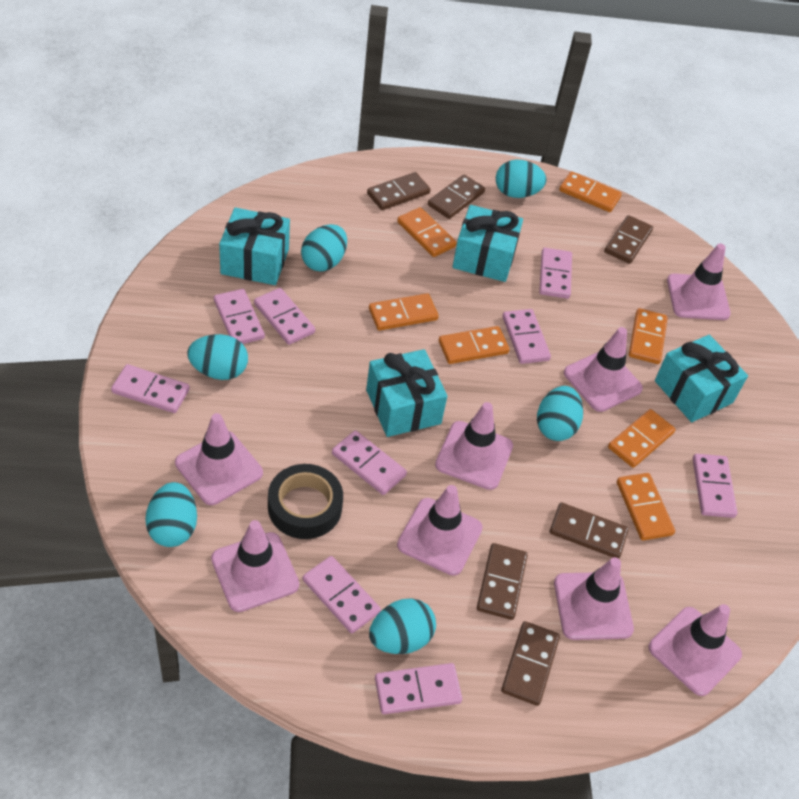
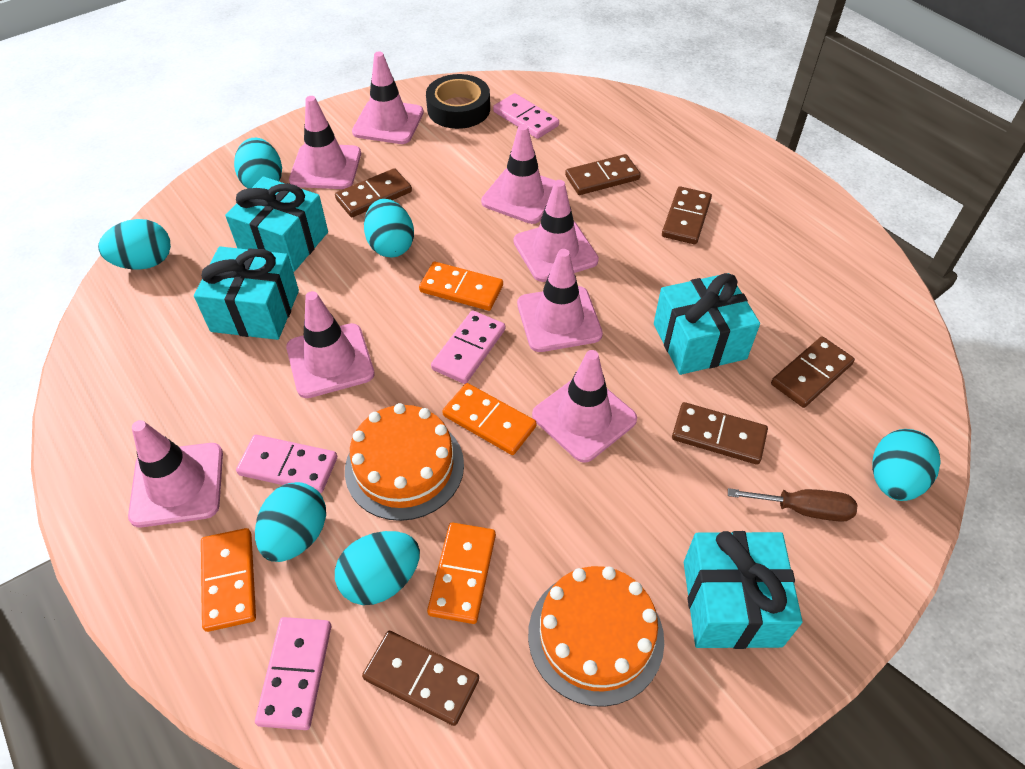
brown screwdriver: none = 0 -> [728,488,857,522] = 1
orange cake: none = 0 -> [345,403,464,521] [528,566,664,707] = 2
orange domino: [369,293,439,331] [397,207,457,257] [439,326,510,364] [559,171,622,212] [608,409,675,468] [617,473,675,541] [629,308,668,364] = 7 -> [201,528,256,632] [419,262,503,311] [427,523,496,624] [442,383,536,455] = 4
pink domino: [111,364,190,413] [214,289,265,344] [254,288,315,345] [303,556,381,634] [332,430,407,495] [375,663,462,714] [502,309,551,364] [539,248,572,299] [693,454,737,518] = 9 -> [236,435,337,493] [255,617,331,730] [431,311,505,384] [493,93,559,139] = 4

